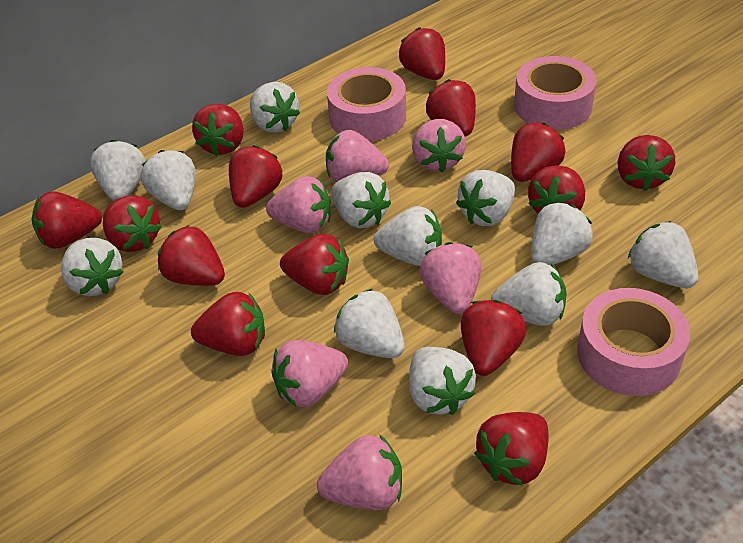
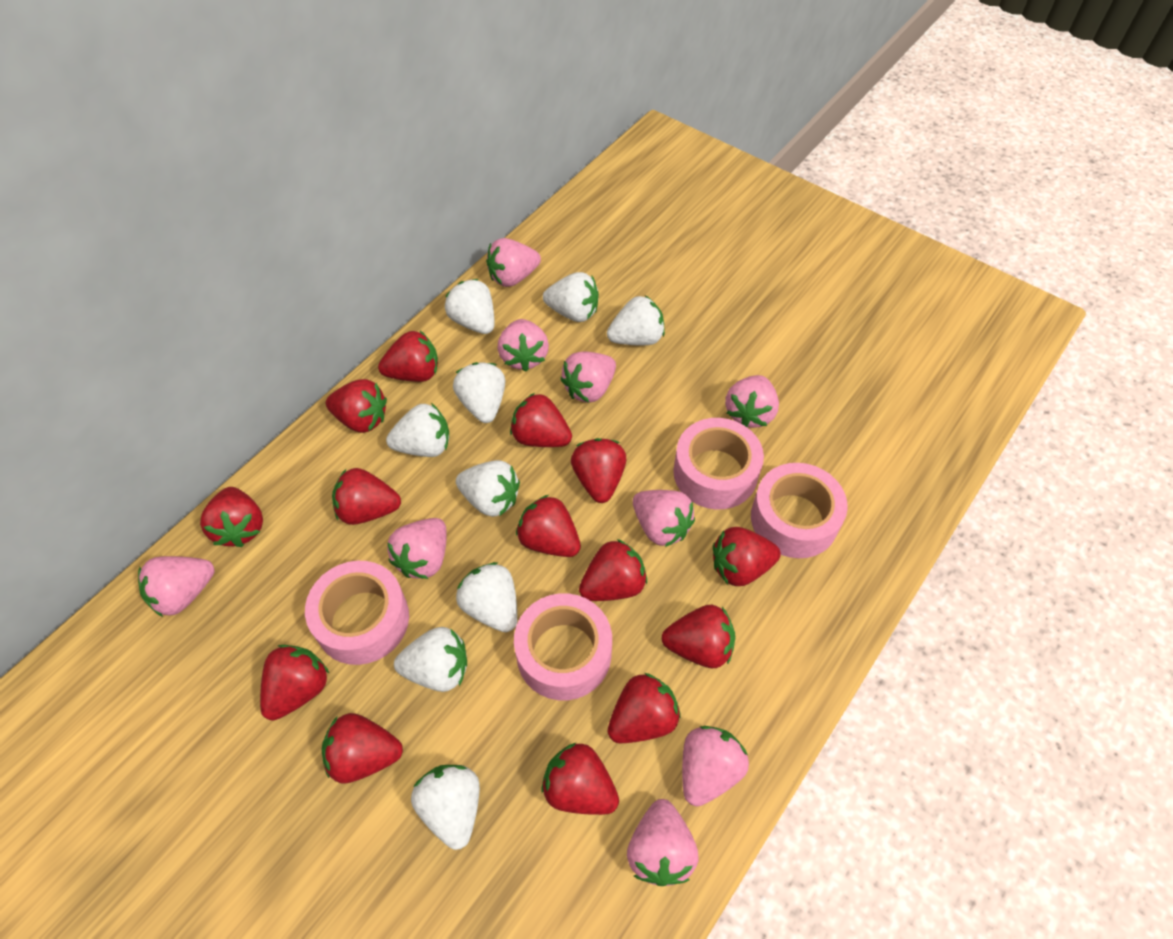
pink strawberry: [266,176,331,233] [271,340,348,407] [317,435,402,510] [326,130,389,182] [412,119,466,173] [419,242,481,314] = 6 -> [138,556,214,617] [387,518,447,579] [486,238,541,287] [498,319,549,372] [560,351,616,403] [627,799,699,886] [633,490,695,547] [682,726,749,807] [725,375,779,428] = 9
pink tape: [327,67,406,141] [514,56,597,130] [577,288,690,396] = 3 -> [305,561,409,665] [514,593,612,700] [673,418,764,509] [751,463,848,558] = 4
white strawberry: [61,238,123,296] [90,140,145,201] [141,150,195,210] [250,82,300,133] [331,172,391,228] [334,289,405,358] [374,206,442,266] [409,347,476,415] [456,170,515,226] [491,262,567,326] [531,202,593,265] [628,221,699,288] = 12 -> [386,403,449,457] [394,627,467,692] [411,765,480,850] [445,279,494,334] [453,362,505,423] [456,460,520,517] [456,562,517,632] [543,272,599,322] [607,295,665,345] = 9

